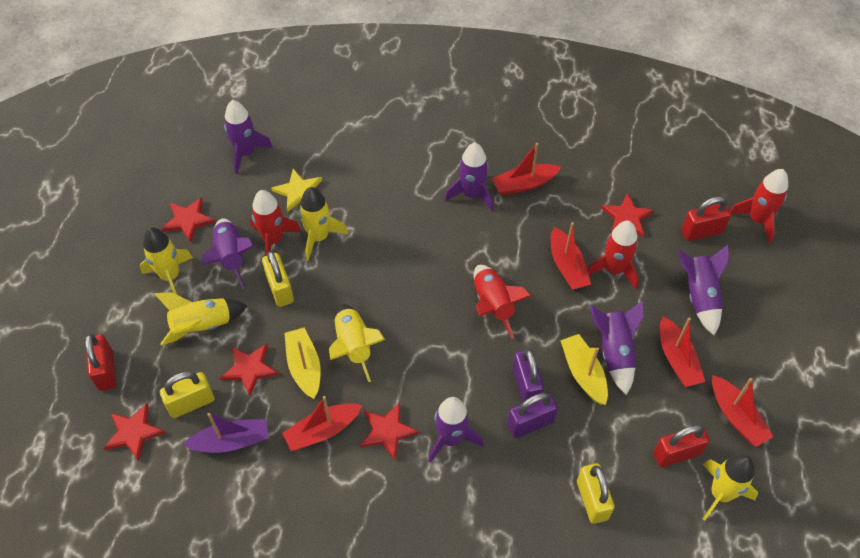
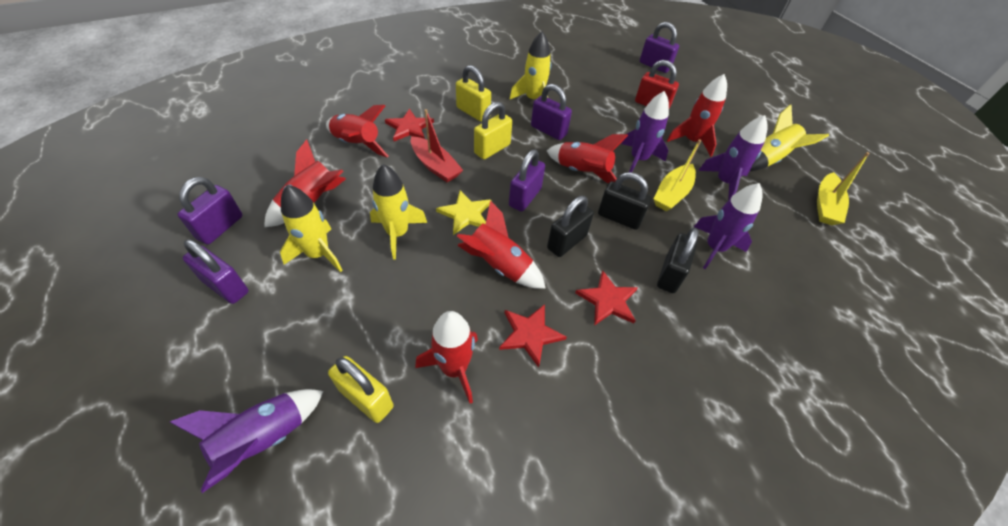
black padlock: none = 0 -> [547,196,594,257] [598,172,652,230] [657,228,699,293] = 3
purple boat: [183,413,268,453] = 1 -> none = 0
purple padlock: [507,393,558,438] [512,349,544,403] = 2 -> [177,177,243,244] [183,239,249,304] [509,149,545,212] [531,84,572,140] [640,22,679,73] = 5
purple rocket: [202,219,254,289] [224,100,273,174] [428,397,484,463] [445,143,493,211] [590,300,644,395] [678,245,729,335] = 6 -> [170,389,323,493] [621,91,669,172] [694,183,763,269] [698,115,768,200] = 4
red boat: [282,396,362,451] [492,143,561,195] [551,222,591,290] [660,317,705,387] [712,375,773,447] = 5 -> [411,109,463,182] = 1
red padlock: [85,334,116,391] [653,425,710,467] [681,196,731,241] = 3 -> [635,60,679,108] = 1
red rocket: [250,190,301,256] [474,265,531,339] [587,221,639,289] [730,169,788,243] = 4 -> [264,139,346,227] [326,105,389,158] [415,311,478,404] [457,200,546,289] [547,134,628,183] [667,74,727,157] = 6
red star: [104,404,165,461] [161,197,215,243] [220,344,279,396] [360,403,419,460] [601,193,654,237] = 5 -> [385,109,434,141] [499,304,567,368] [575,270,638,325] = 3
yellow rocket: [140,227,193,295] [155,292,247,346] [299,187,348,261] [329,304,385,382] [703,454,758,521] = 5 -> [280,185,343,272] [370,164,427,259] [510,31,551,99] [750,104,829,171] = 4

